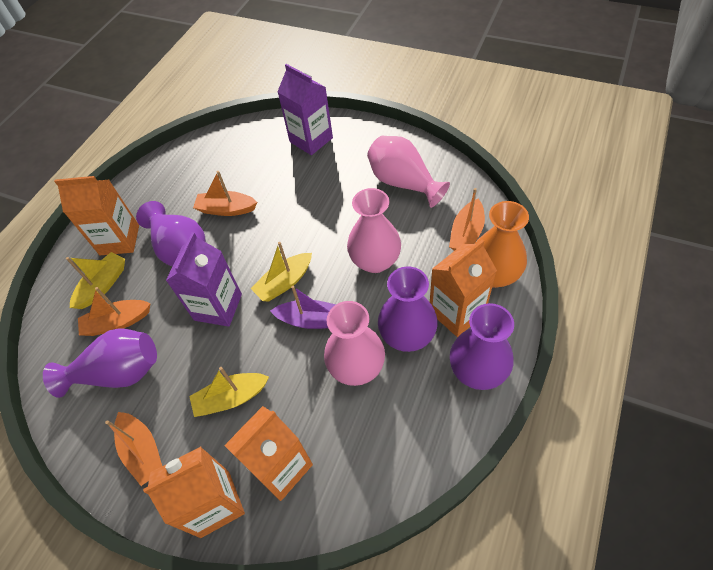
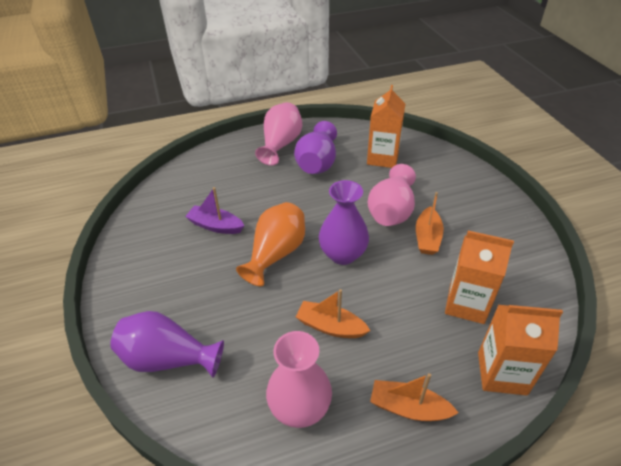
orange boat: [78,287,151,336] [105,412,162,486] [193,171,257,216] [449,188,485,251] = 4 -> [296,289,371,338] [370,373,459,421] [416,192,444,255] = 3
orange carton: [54,176,139,255] [143,447,245,538] [224,406,313,501] [430,239,497,337] = 4 -> [367,85,405,168] [445,231,514,324] [478,305,563,395] = 3
purple carton: [166,232,242,327] [278,64,333,155] = 2 -> none = 0
purple vase: [43,328,157,398] [136,201,206,266] [378,266,438,352] [450,303,514,390] = 4 -> [110,311,224,378] [294,121,337,174] [319,180,369,265] = 3
yellow boat: [66,252,125,309] [189,367,269,417] [250,242,312,301] = 3 -> none = 0

